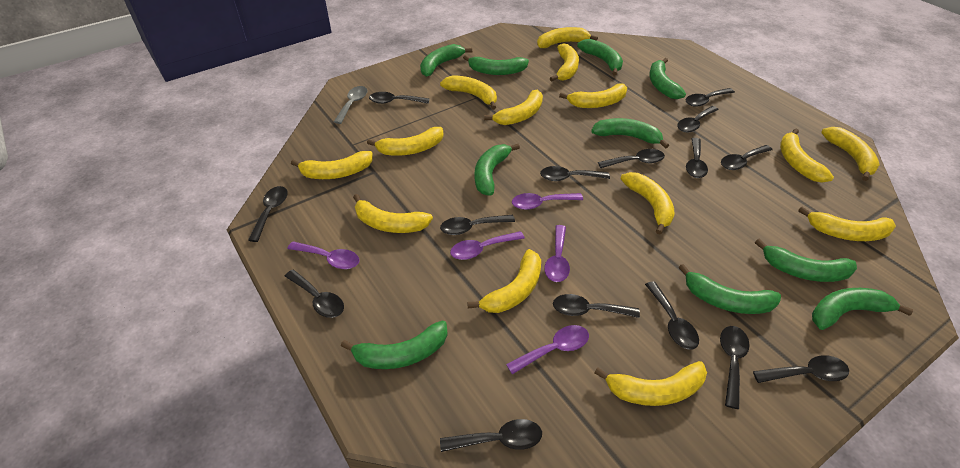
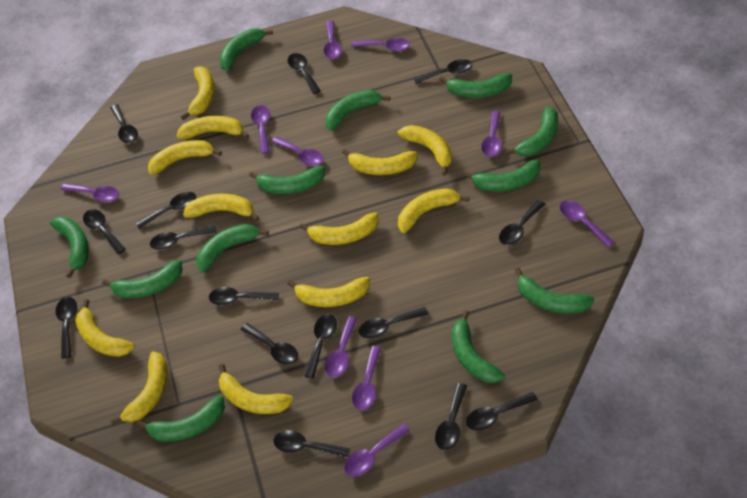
green banana: [341,321,448,369] [420,44,472,77] [463,55,529,75] [475,144,520,196] [577,39,623,76] [591,118,669,149] [649,58,686,99] [678,264,781,314] [755,239,857,282] [812,288,913,330] = 10 -> [50,217,89,278] [102,260,182,298] [137,395,225,442] [196,224,269,273] [219,28,273,71] [249,166,325,194] [325,90,390,131] [440,73,512,98] [452,310,505,383] [463,159,541,191] [506,107,558,156] [515,268,594,314] = 12
grey spoon: [334,86,368,124] = 1 -> none = 0
purple spoon: [287,241,360,269] [450,231,525,260] [506,325,589,374] [512,193,583,210] [544,225,570,282] = 5 -> [61,183,119,202] [251,105,270,154] [271,136,323,166] [324,20,342,59] [325,316,357,377] [344,424,410,477] [351,38,410,51] [352,346,381,410] [481,111,502,157] [560,200,615,248] = 10
yellow banana: [291,151,373,179] [353,194,433,233] [367,127,444,156] [440,75,497,110] [467,249,541,313] [484,90,543,125] [537,27,598,48] [550,43,579,82] [559,83,627,108] [594,361,707,406] [621,172,675,235] [780,128,834,183] [798,207,896,241] [821,127,880,181] = 14 -> [75,299,135,357] [111,351,168,425] [148,140,222,175] [177,116,249,139] [181,66,215,120] [183,194,259,221] [219,364,293,414] [287,277,370,307] [300,212,378,245] [342,149,418,175] [398,125,452,175] [398,188,469,233] = 12

